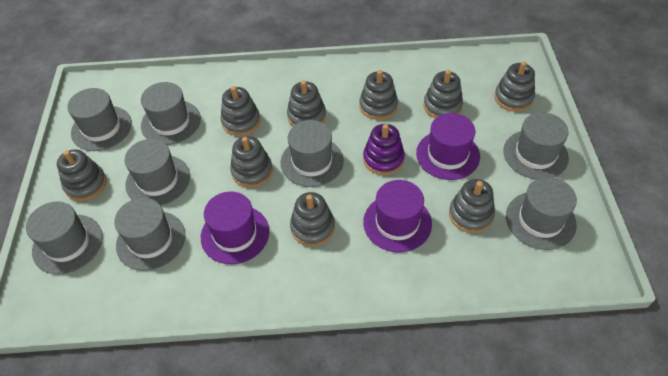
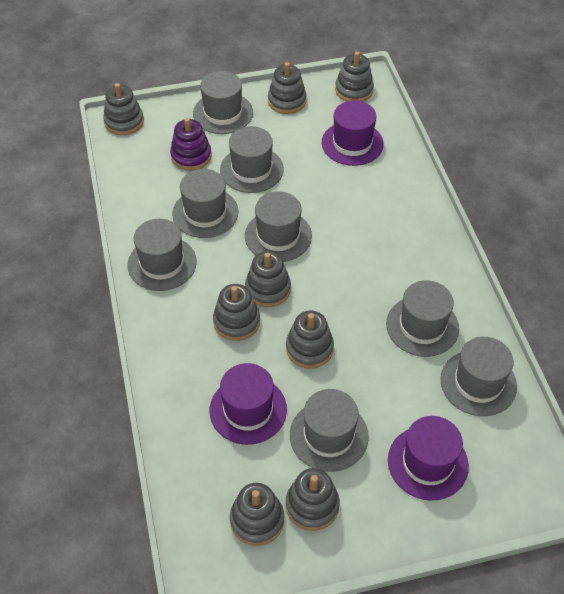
grey stacking toy: [57,149,107,201] [221,86,260,136] [230,136,273,188] [287,80,326,126] [290,192,335,246] [359,70,398,120] [423,70,463,118] [449,179,495,233] [494,61,535,112] = 9 -> [103,83,144,135] [213,284,260,341] [230,483,284,546] [245,251,291,307] [268,62,306,114] [286,310,334,368] [286,468,340,531] [335,51,374,102] = 8

